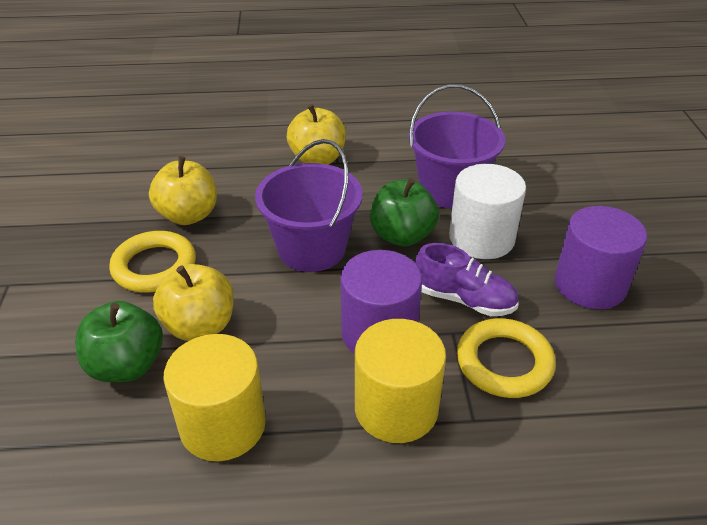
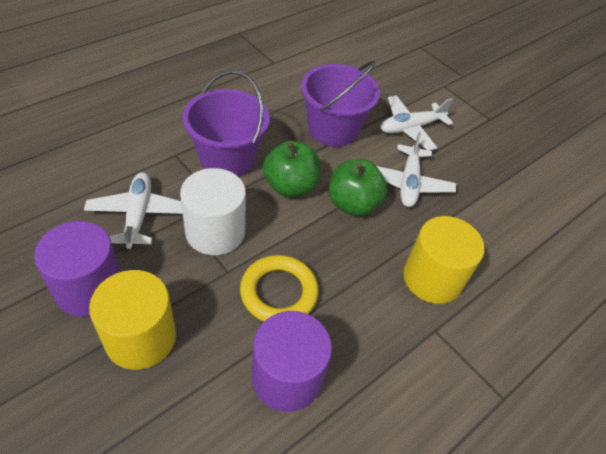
purple shoe: [415,243,519,316] = 1 -> none = 0
white plane: none = 0 -> [84,172,183,249] [376,132,456,207] [380,95,453,151] = 3
yellow apple: [149,156,217,225] [153,264,234,341] [287,104,346,164] = 3 -> none = 0
yellow ring: [109,231,196,292] [457,318,556,398] = 2 -> [240,255,319,322] = 1

